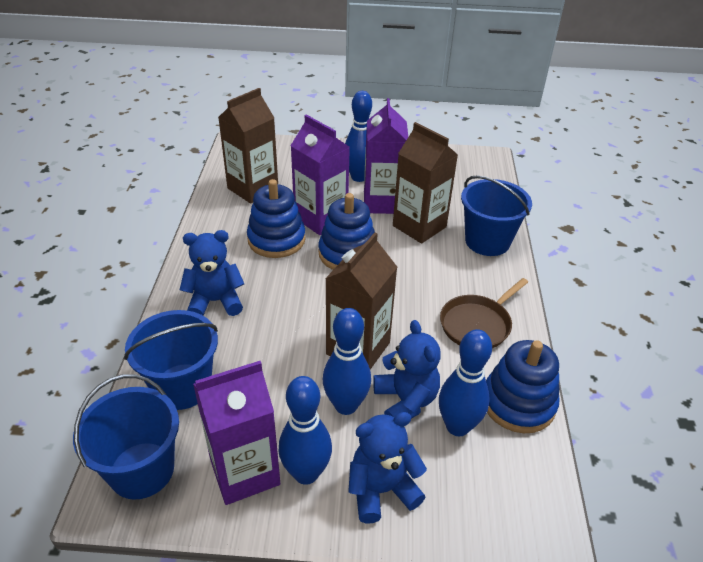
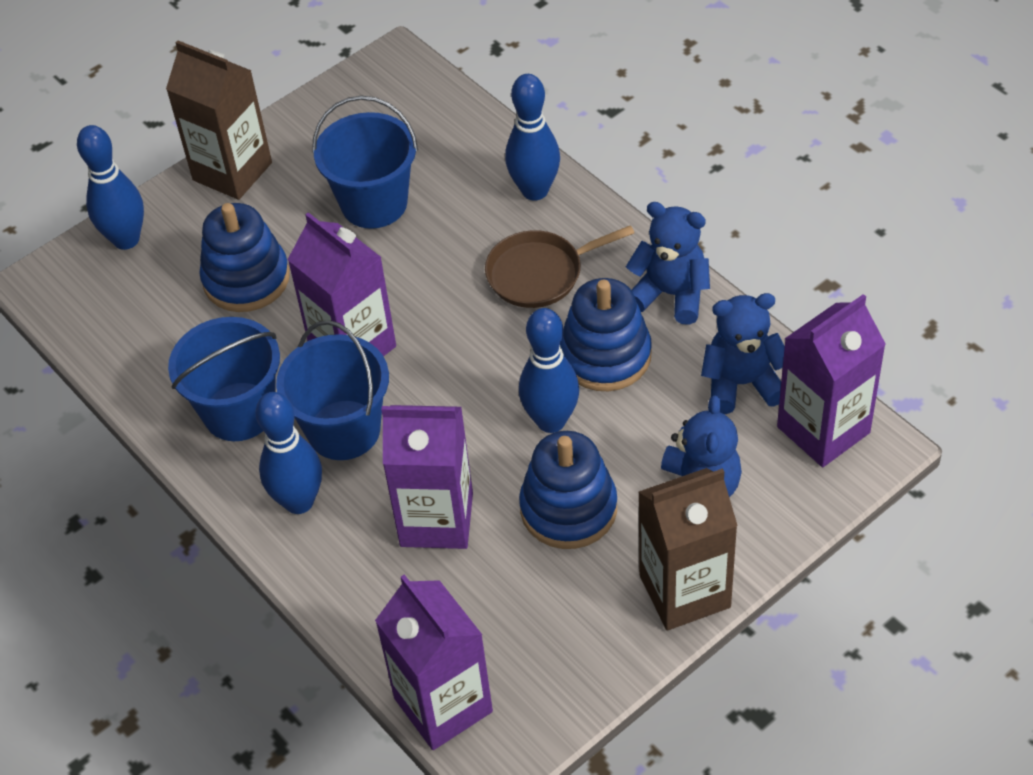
brown carton: [218,88,278,204] [325,233,397,369] [393,122,458,244] = 3 -> [166,40,272,200] [638,468,738,631] = 2
purple carton: [193,361,280,505] [291,114,350,235] [364,98,408,214] = 3 -> [288,212,396,356] [375,574,493,750] [381,405,473,549] [777,294,886,467] = 4

